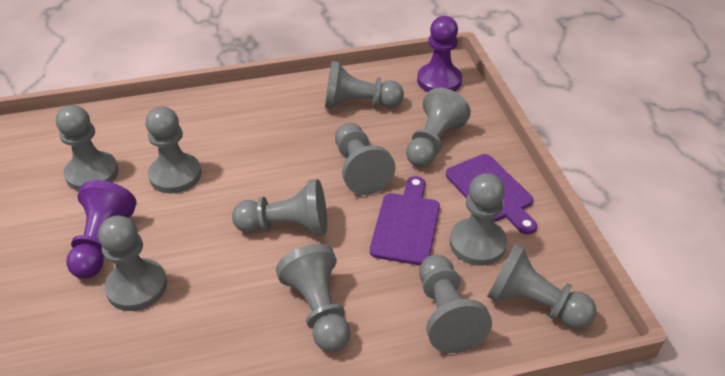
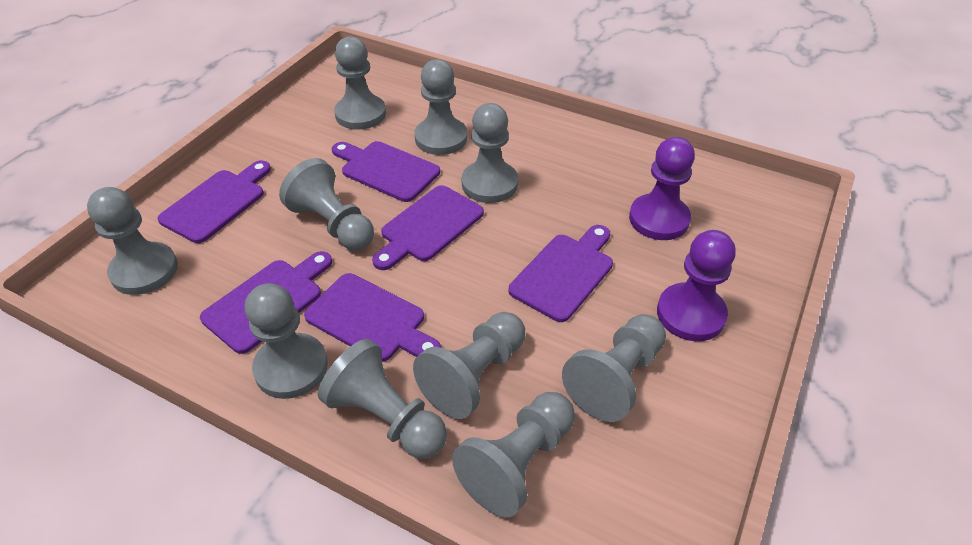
grey pawn: [56,105,119,191] [98,216,167,311] [146,106,201,193] [232,179,327,236] [276,244,350,352] [325,61,404,109] [335,123,395,195] [406,88,471,167] [419,255,492,353] [450,173,507,266] [487,243,597,329] = 11 -> [87,187,178,295] [245,283,328,399] [279,158,374,250] [318,339,447,459] [334,36,386,130] [413,312,525,419] [414,59,467,155] [452,392,575,517] [461,103,518,203] [562,314,666,422] = 10
purple cutting board: [370,176,440,265] [446,154,537,235] = 2 -> [157,160,271,243] [200,251,332,354] [304,273,441,362] [332,141,440,202] [372,185,484,270] [509,225,613,322] = 6

